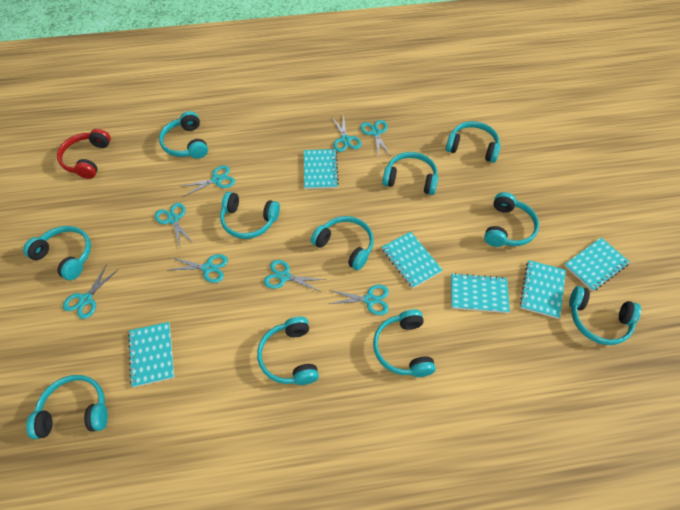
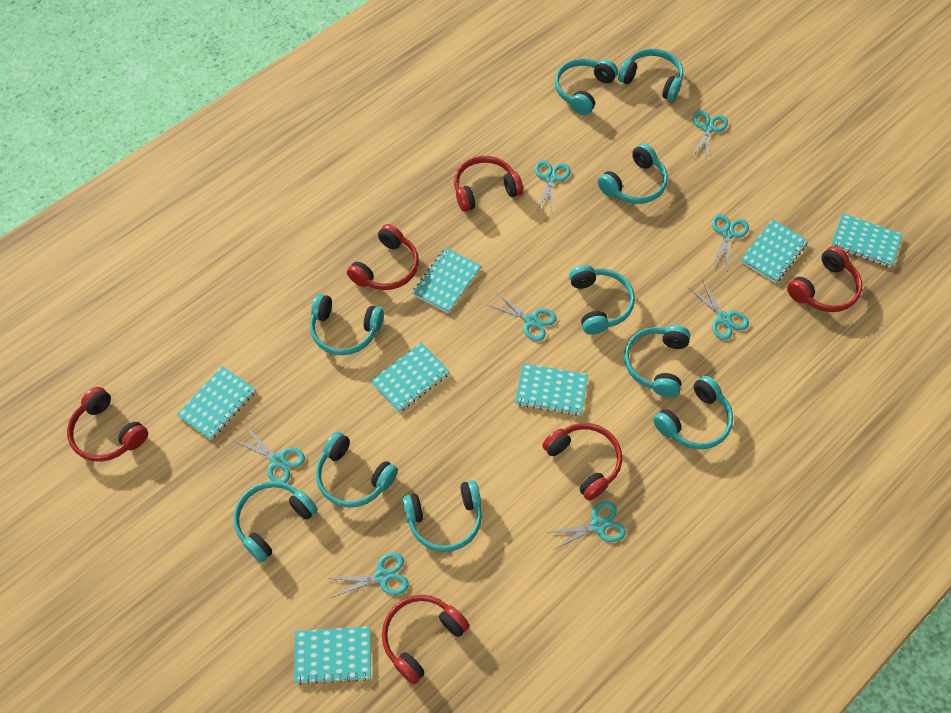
red headphones: [57,129,111,179] = 1 -> [67,387,148,462] [347,224,419,290] [382,595,469,684] [454,156,523,212] [542,423,622,501] [787,246,862,312] = 6
turquoise headphones: [23,226,91,280] [26,375,108,439] [159,111,208,159] [220,192,280,239] [257,317,319,385] [311,216,374,270] [373,309,436,377] [382,152,439,195] [446,121,501,163] [484,192,539,247] [569,286,641,345] = 11 -> [233,481,318,562] [310,294,384,355] [316,432,398,508] [402,480,482,552] [555,58,618,115] [569,265,635,335] [598,143,668,204] [618,48,683,101] [624,325,690,397] [653,376,733,449] = 10
turquoise notebook: [128,322,174,387] [304,149,339,189] [382,231,443,288] [451,273,510,313] [520,260,566,319] [564,238,630,291] = 6 -> [177,366,256,440] [294,627,371,685] [371,342,450,412] [412,248,481,313] [515,363,588,416] [740,219,809,283] [831,213,903,268] = 7

